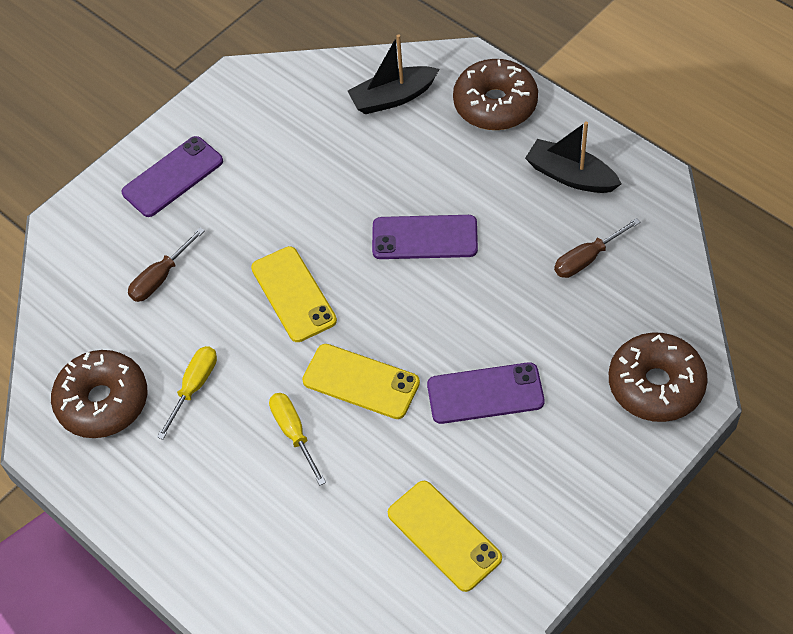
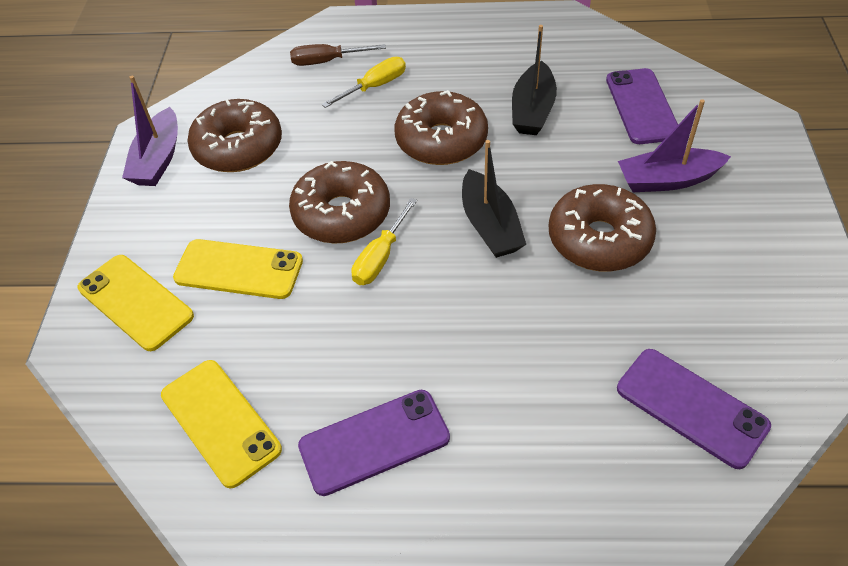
brown donut: [51,350,147,438] [453,59,538,130] [609,332,708,422] = 3 -> [187,99,282,172] [289,161,390,244] [395,90,488,165] [549,184,656,272] = 4
brown screwdriver: [128,228,205,302] [554,218,641,278] = 2 -> [290,44,386,66] = 1
purple boat: none = 0 -> [122,76,178,186] [618,99,731,192] = 2

